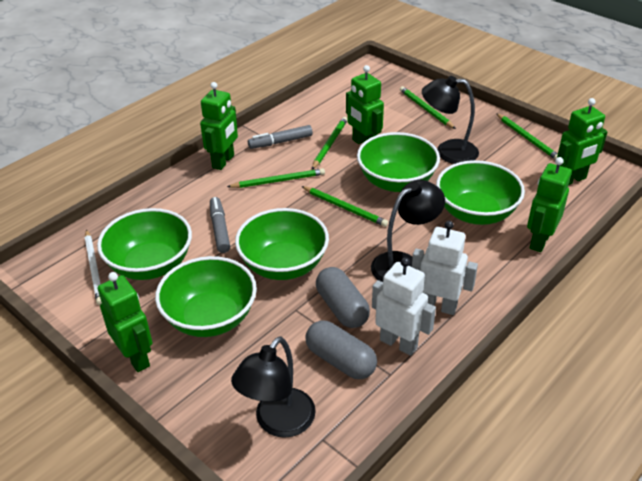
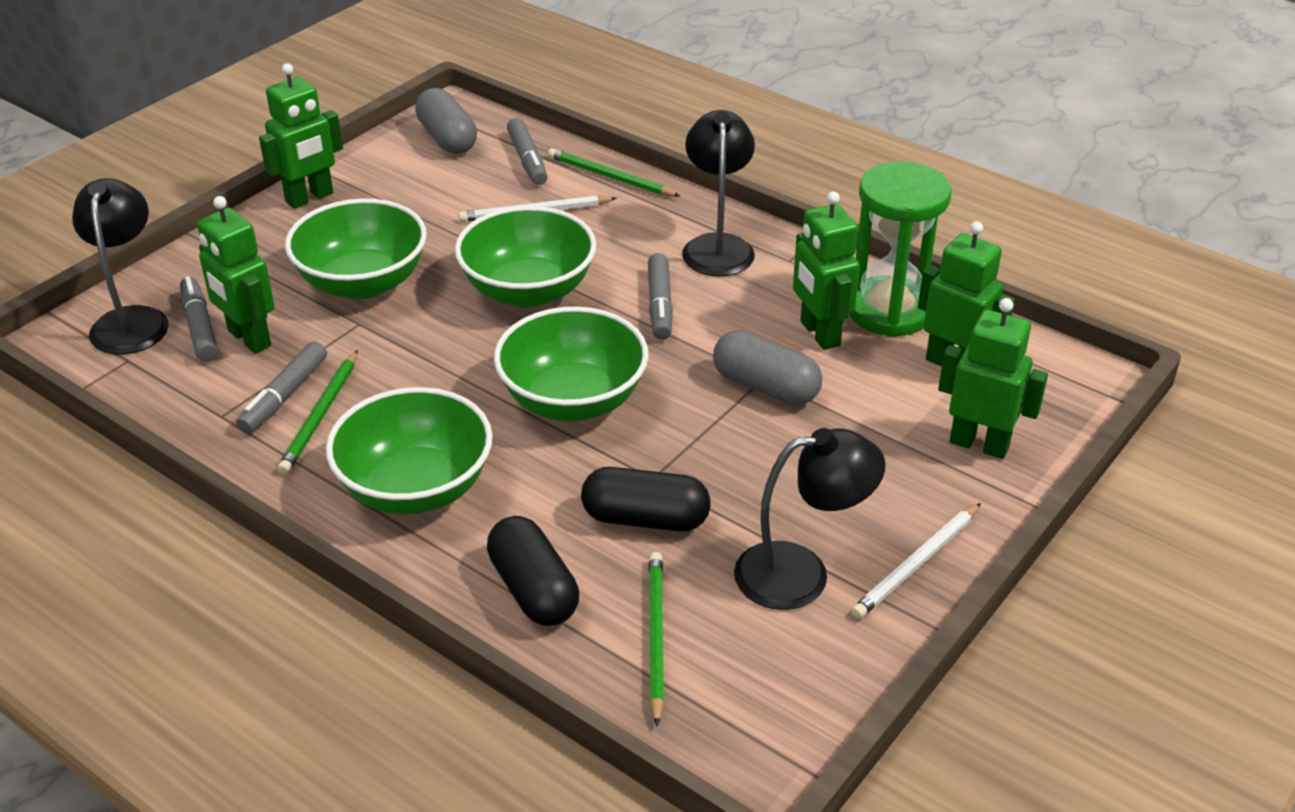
black capsule: none = 0 -> [487,516,579,626] [581,467,711,531] = 2
green bowl: [97,208,192,280] [155,256,257,337] [235,208,329,280] [357,132,440,192] [436,160,525,225] = 5 -> [285,198,427,299] [326,387,493,514] [455,206,596,308] [494,307,649,421] = 4
green hourglass: none = 0 -> [849,162,952,337] = 1
green pencil: [227,168,325,188] [301,186,388,227] [312,117,347,170] [400,86,456,129] [496,113,558,160] = 5 -> [278,350,358,474] [548,148,680,197] [649,552,664,726] = 3
grey marker: [210,197,230,253] [248,125,313,149] = 2 -> [180,276,218,362] [236,341,327,434] [507,118,548,185] [648,253,673,340] = 4
white pencil: [85,229,102,305] = 1 -> [458,195,617,222] [851,503,981,619] = 2
white robot: [372,257,436,356] [412,221,478,315] = 2 -> none = 0

